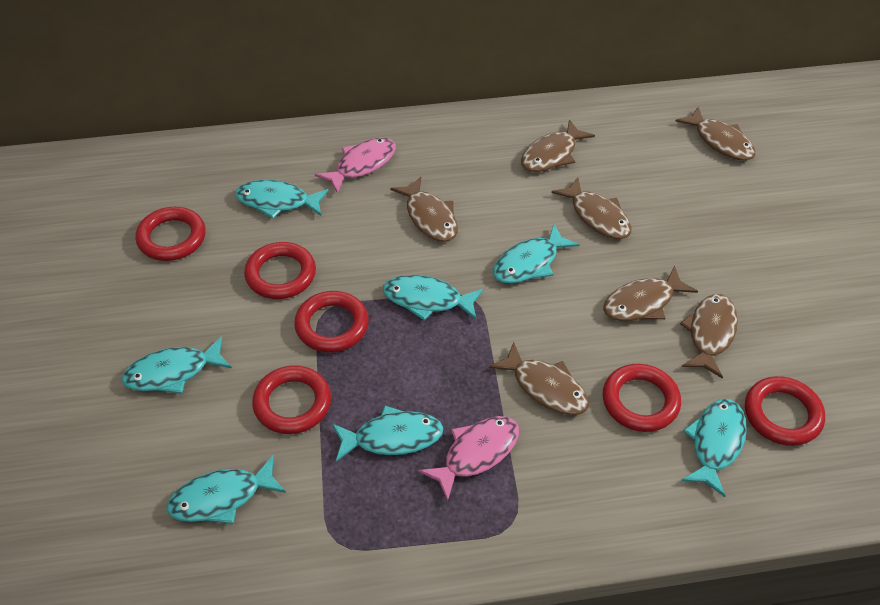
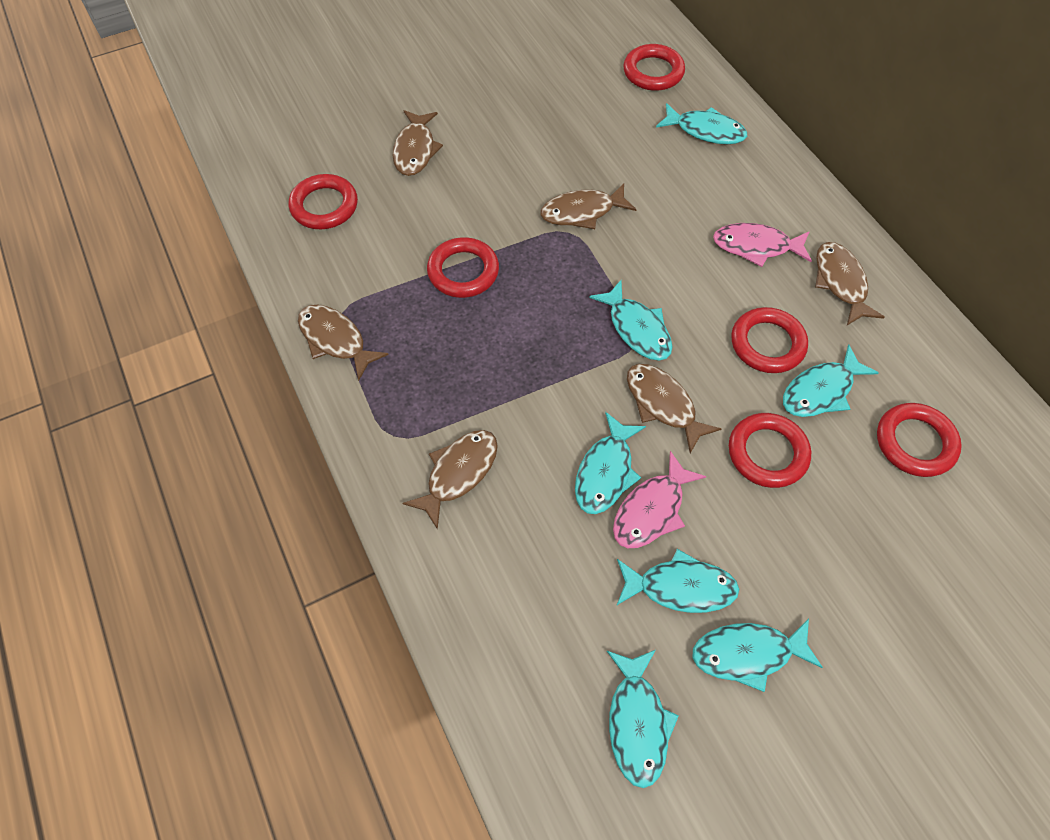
brown fish: [390,177,458,242] [489,342,589,415] [521,119,595,172] [552,177,632,239] [603,266,698,321] [675,107,755,161] [680,294,738,379] = 7 -> [298,305,389,381] [393,110,443,176] [402,430,498,530] [540,183,637,229] [627,364,721,453] [815,242,885,325] = 6

